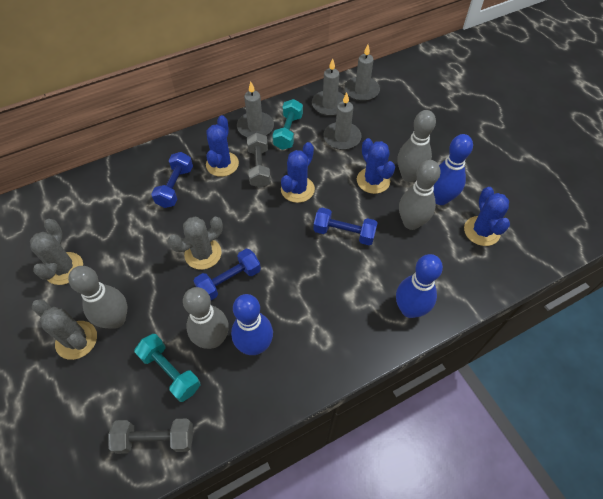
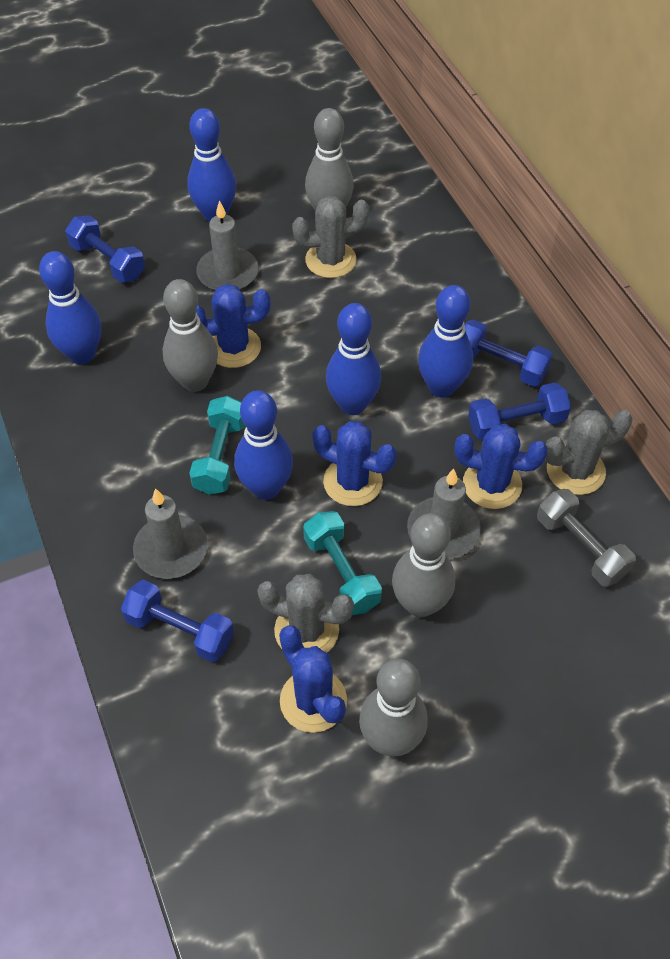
blue bowling pin: [231,294,273,355] [396,254,443,318] [433,134,473,205] = 3 -> [39,251,101,364] [187,108,236,222] [234,390,293,500] [326,303,381,415] [418,285,473,398] = 5
blue dumbbell: [151,152,193,208] [193,249,261,300] [313,208,377,245] = 3 -> [65,215,145,283] [121,580,234,662] [464,320,553,387] [468,382,571,441] = 4
grey candle: [237,81,274,137] [312,58,344,116] [324,92,362,150] [345,45,380,102] = 4 -> [133,488,208,579] [196,200,258,291] [407,469,481,559] = 3
grey dumbbell: [108,419,193,454] [247,133,271,188] = 2 -> [537,489,636,587] = 1

